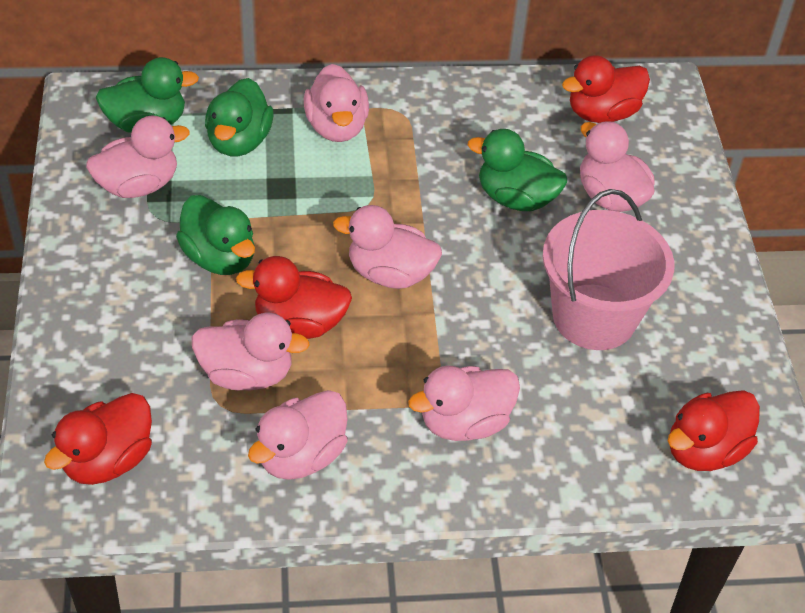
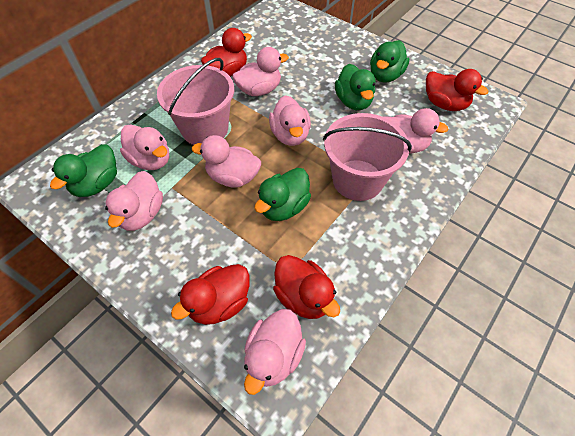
pink bucket: [543,189,674,350] = 1 -> [157,58,234,145] [323,113,412,201] = 2

